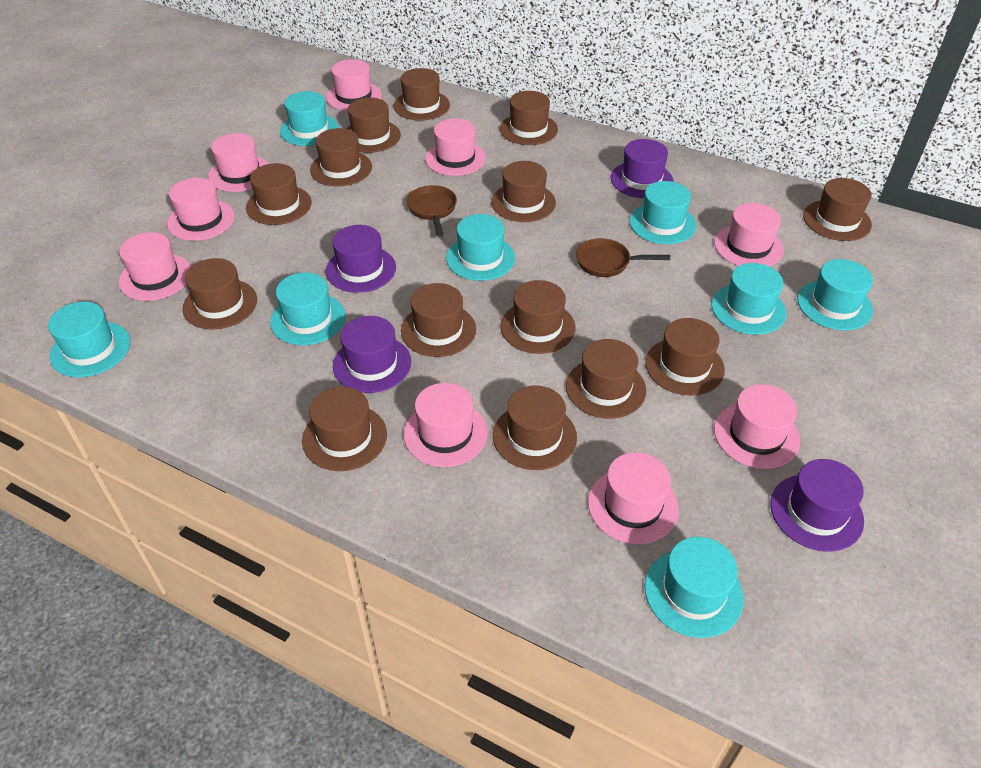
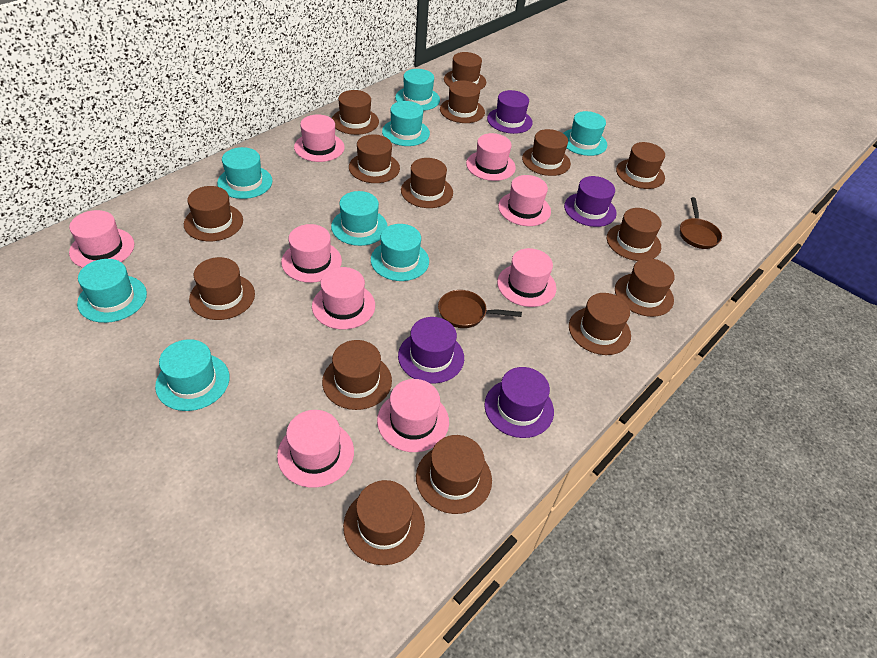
brown hat: [182,258,257,330] [246,163,312,225] [302,386,387,471] [310,128,372,187] [346,98,401,153] [394,68,450,121] [401,283,476,357] [491,161,556,222] [493,386,577,470] [500,91,558,145] [500,280,576,354] [566,339,646,419] [645,318,725,395] [803,178,872,241] = 14 -> [184,186,243,241] [189,257,255,320] [322,340,392,410] [332,90,379,135] [343,480,425,565] [349,134,400,183] [401,158,453,208] [416,435,492,514] [440,80,485,123] [444,52,486,90] [522,129,571,176] [569,293,631,355] [607,208,662,261] [615,258,675,317] [616,142,665,189] = 15

